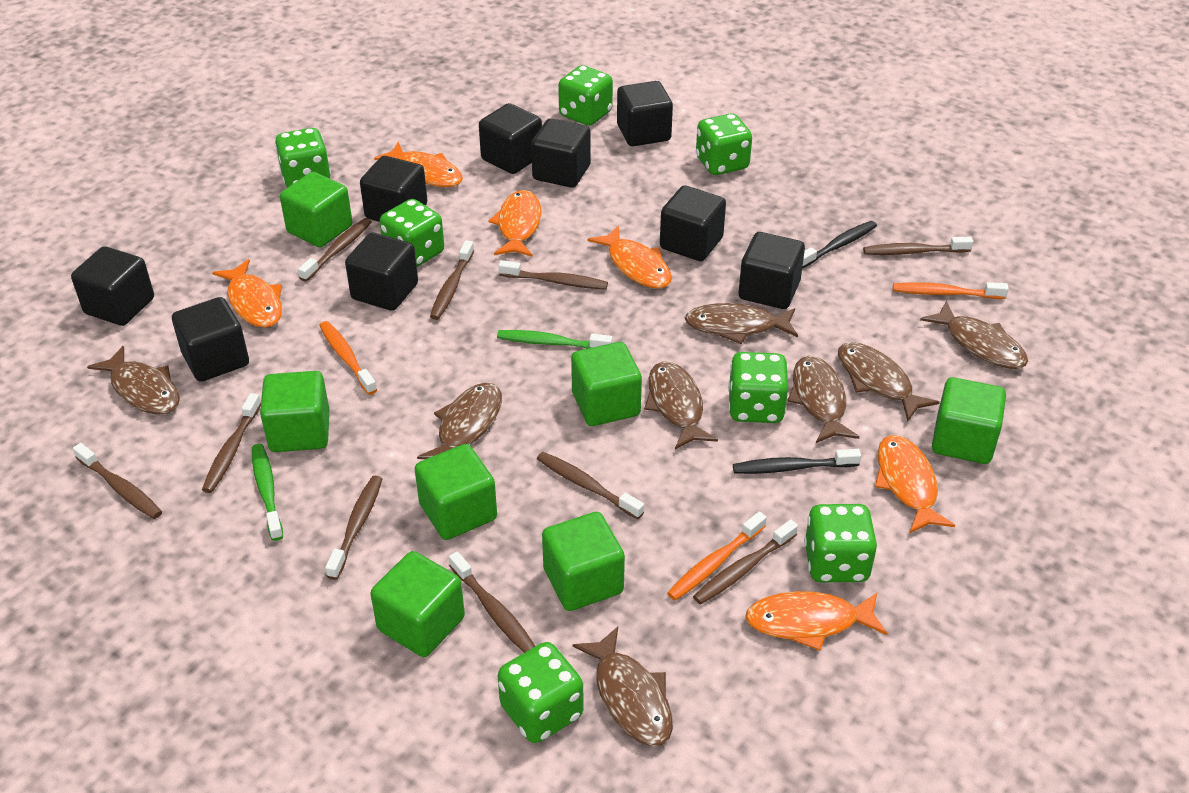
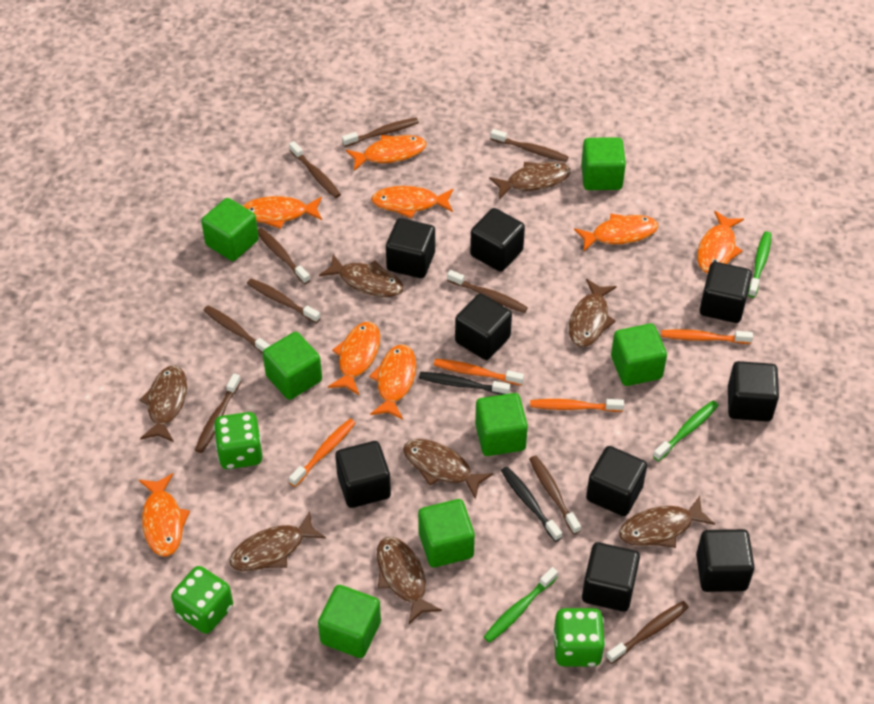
green dice: [275,128,331,188] [380,199,444,267] [498,642,584,743] [558,65,613,126] [696,113,752,175] [728,352,788,423] [804,504,877,582] = 7 -> [171,566,233,634] [214,412,263,469] [553,608,605,667] = 3
green toothbrush: [252,444,283,541] [497,330,613,349] = 2 -> [484,567,558,643] [653,401,719,461] [748,232,772,298] = 3
orange fish: [212,259,282,328] [374,142,463,187] [488,190,541,257] [588,225,672,289] [745,591,887,651] [875,435,955,533] = 6 -> [139,473,190,557] [243,196,322,229] [328,322,380,395] [346,135,426,171] [369,344,416,420] [371,186,453,219] [574,214,658,251] [697,211,744,274] = 8
orange toothbrush: [319,321,377,395] [667,512,767,600] [893,282,1009,299] = 3 -> [289,419,355,487] [434,359,524,386] [530,399,624,412] [661,329,753,344] = 4

